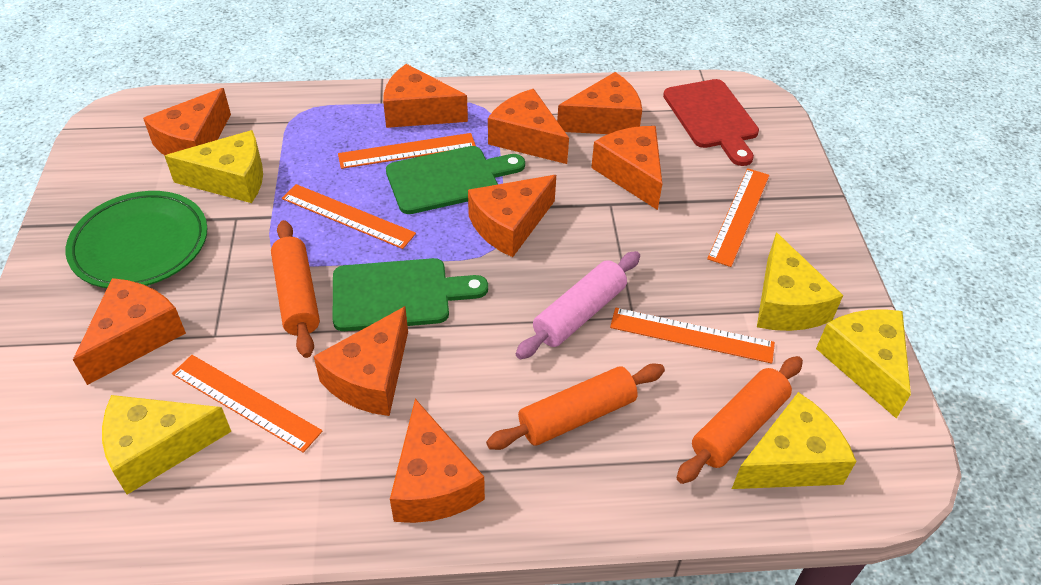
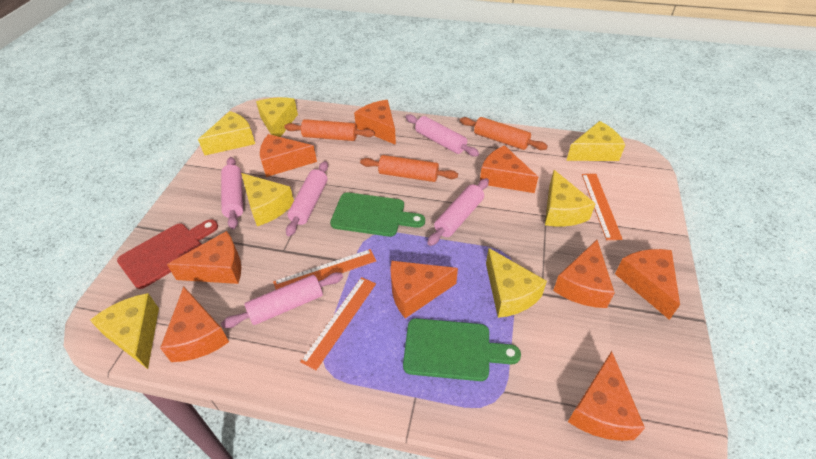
green plate: [65,191,208,288] = 1 -> none = 0
orange ruler: [172,355,323,453] [282,184,416,249] [338,133,476,169] [610,308,775,364] [707,168,770,267] = 5 -> [273,249,376,290] [300,277,376,370] [582,174,623,240] = 3
pink rolling pin: [516,251,640,359] = 1 -> [221,157,243,229] [221,272,343,328] [286,161,328,236] [405,114,479,157] [427,178,489,246] = 5
yellow cheese: [102,395,232,494] [165,130,263,203] [732,392,857,489] [757,232,843,331] [816,309,911,419] = 5 -> [90,293,159,369] [198,111,255,156] [241,173,294,226] [256,97,298,137] [486,248,547,318] [545,170,596,226] [566,121,625,161] = 7

